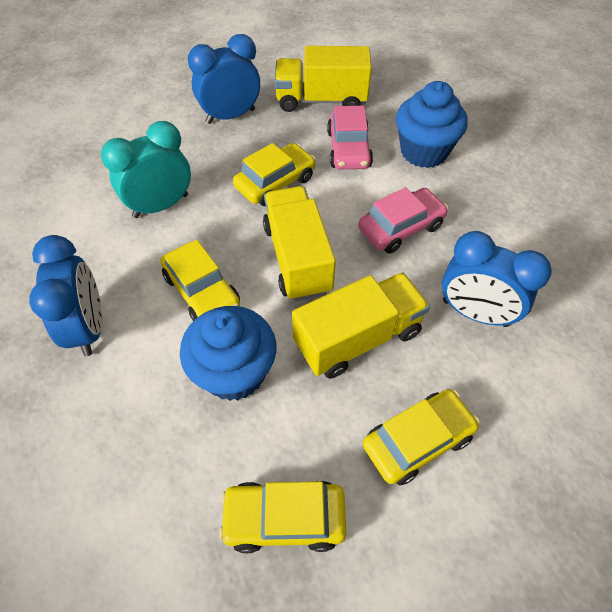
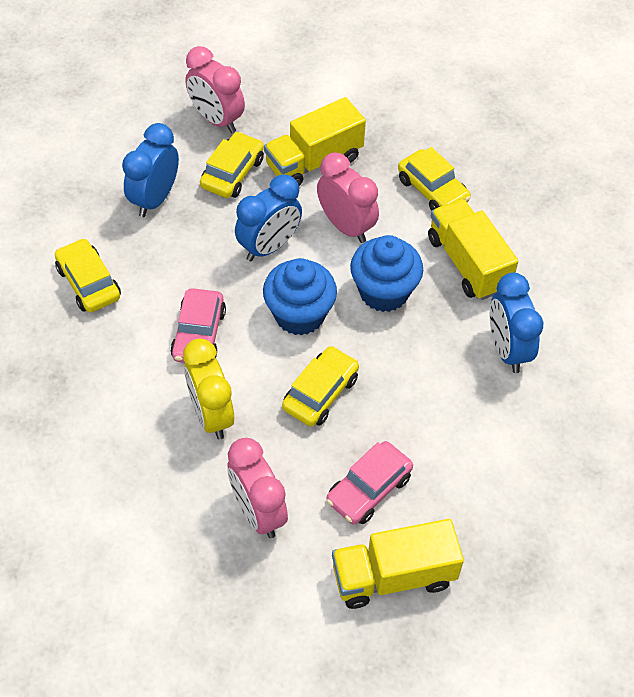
pink clock: none = 0 -> [185,46,245,133] [228,438,288,538] [317,153,379,243] = 3
turquoise clock: [101,121,191,218] = 1 -> none = 0
yellow clock: none = 0 -> [183,338,234,440] = 1

